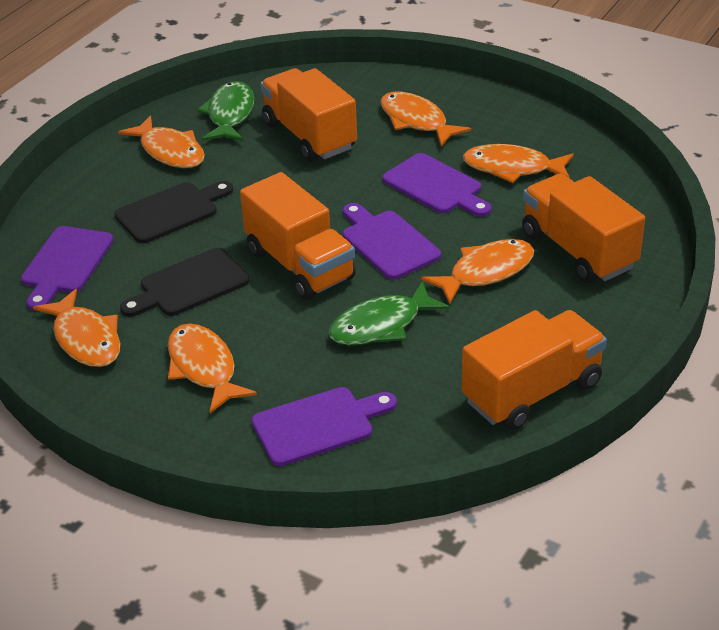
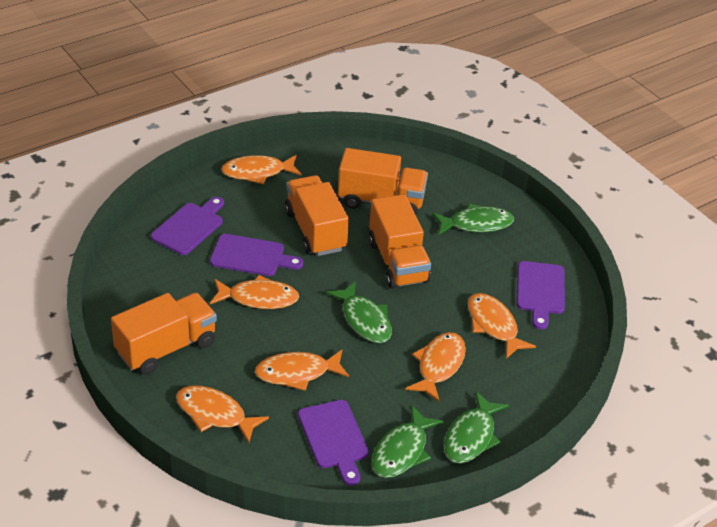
black cutting board: [114,181,233,243] [120,248,249,317] = 2 -> none = 0
green fish: [197,81,254,141] [328,281,450,345] = 2 -> [326,281,392,343] [372,405,444,478] [432,204,514,235] [444,391,509,463] = 4

